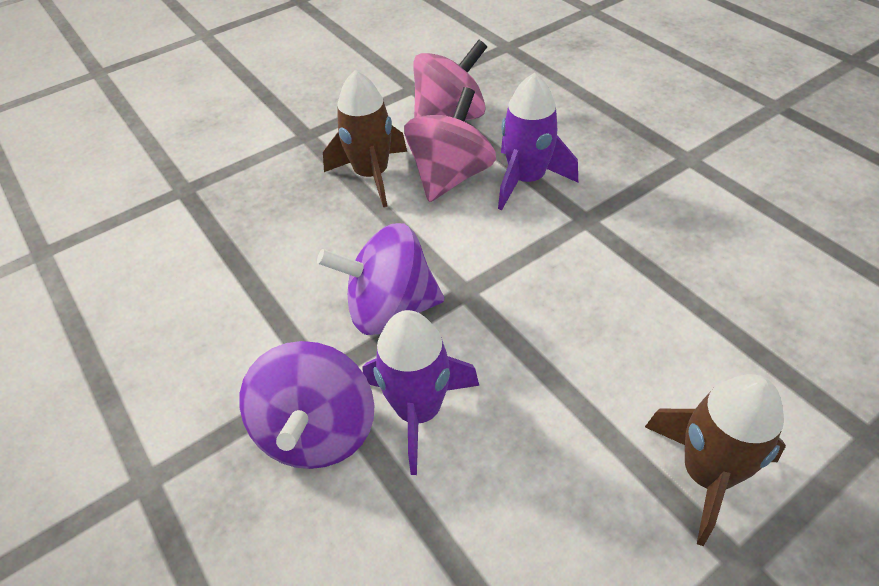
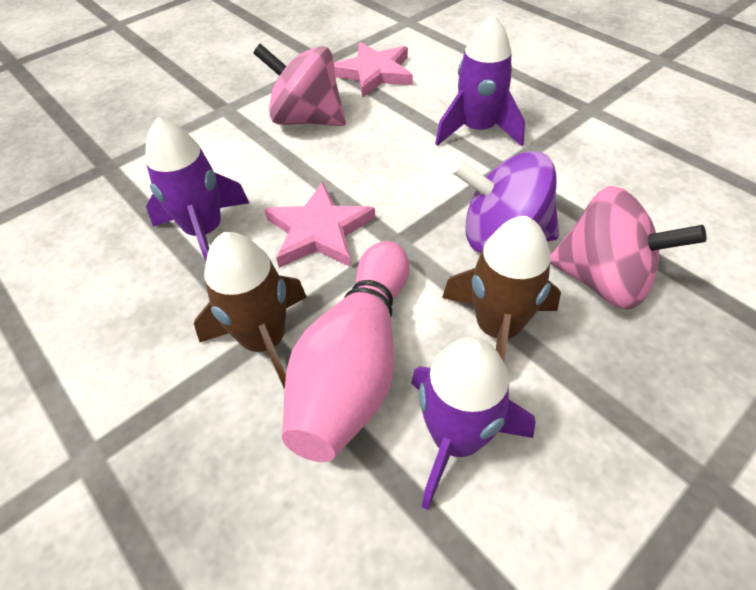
pink bowling pin: none = 0 -> [282,241,410,462] = 1
pink star: none = 0 -> [264,182,375,268] [334,42,413,97] = 2
purple rocket: [362,310,479,475] [498,73,578,210] = 2 -> [145,117,249,261] [411,337,536,510] [435,14,525,146] = 3
purple spinning top: [239,341,375,469] [317,223,444,335] = 2 -> [452,151,559,253] = 1

